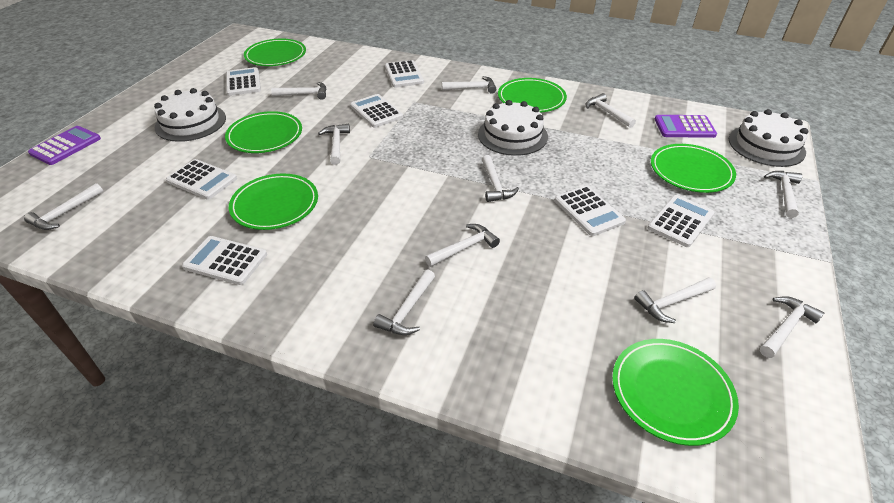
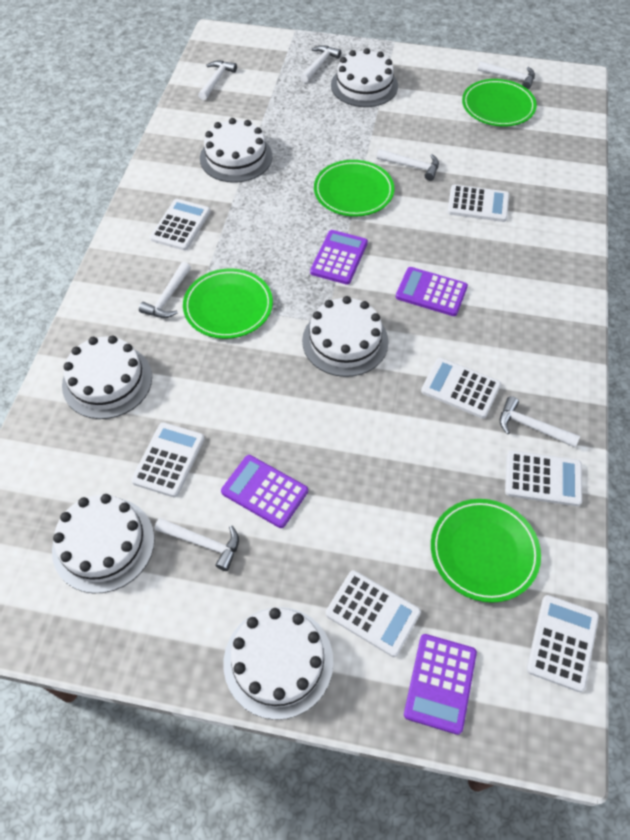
green plate: [225,111,302,153] [229,174,318,230] [244,38,306,66] [498,78,567,112] [612,339,739,446] [651,144,736,193] = 6 -> [183,268,273,339] [314,160,394,217] [431,499,541,603] [462,79,537,127] = 4
purple calculator: [28,126,101,165] [655,115,717,138] = 2 -> [221,455,308,528] [310,230,368,285] [396,267,468,316] [404,634,477,735] = 4
white cake: [154,88,226,142] [478,100,548,156] [729,109,808,167] = 3 -> [52,494,155,594] [62,335,152,419] [200,118,272,183] [224,607,333,720] [302,296,389,377] [331,48,398,107] = 6
white hammer: [24,183,103,230] [271,82,326,100] [318,124,350,165] [373,269,435,335] [425,224,500,267] [442,76,496,94] [482,155,519,202] [586,93,636,128] [634,277,716,323] [760,296,824,358] [764,171,802,218] = 11 -> [139,262,191,318] [155,518,239,571] [198,61,237,101] [300,45,341,83] [377,149,439,181] [478,61,535,89] [500,396,580,448] = 7

